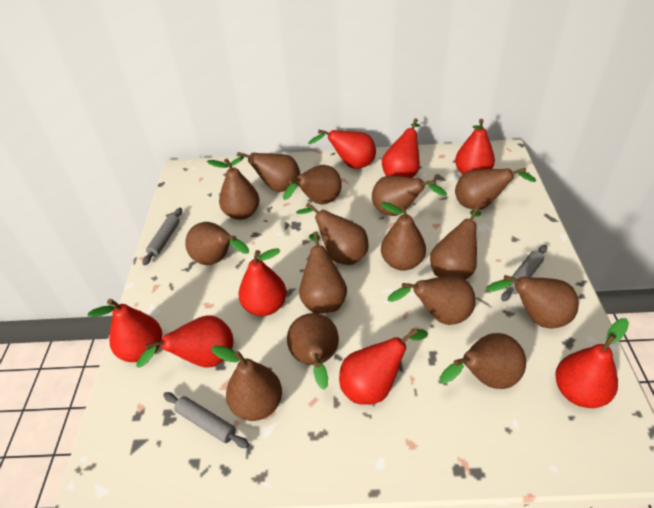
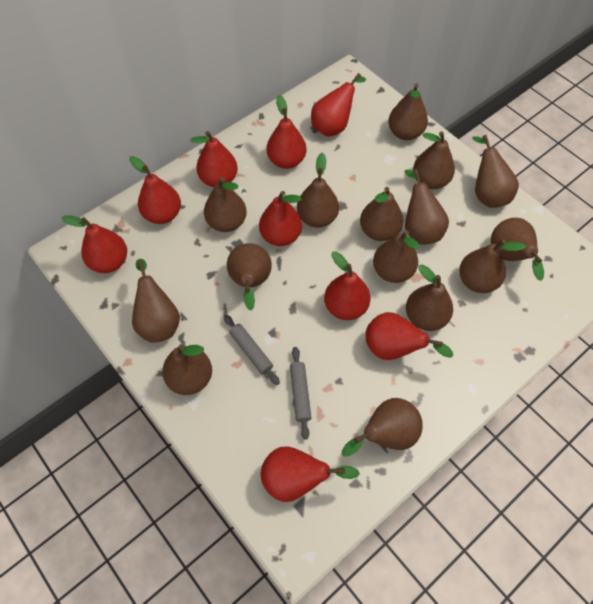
grey rolling pin: [142,208,182,265] [163,392,249,448] [501,245,547,301] = 3 -> [224,315,280,385] [290,347,311,439] = 2
red pear: [88,299,162,362] [136,315,233,368] [238,248,286,316] [308,130,376,169] [339,328,428,405] [382,119,420,178] [455,119,495,175] [555,318,629,408] = 8 -> [61,216,127,273] [129,156,181,224] [191,131,238,187] [259,191,302,246] [261,446,360,502] [266,95,306,169] [311,73,366,137] [324,251,370,320] [365,312,453,360] = 9

